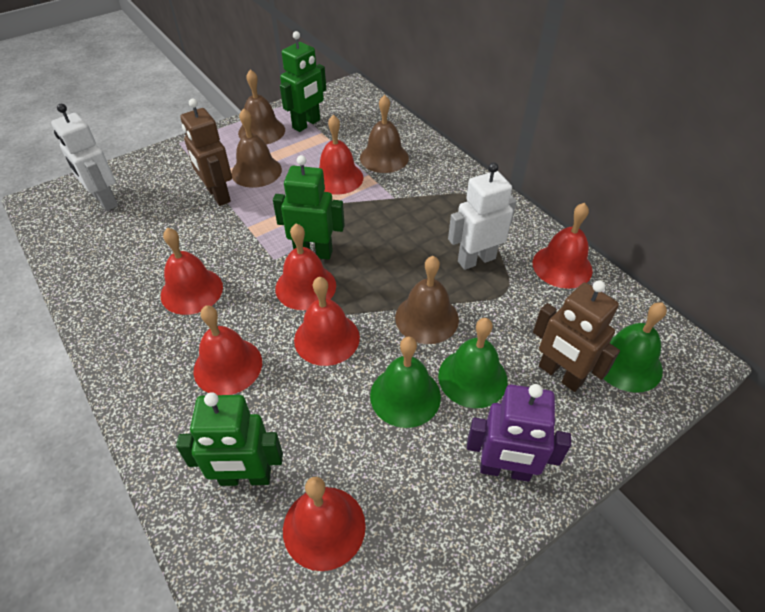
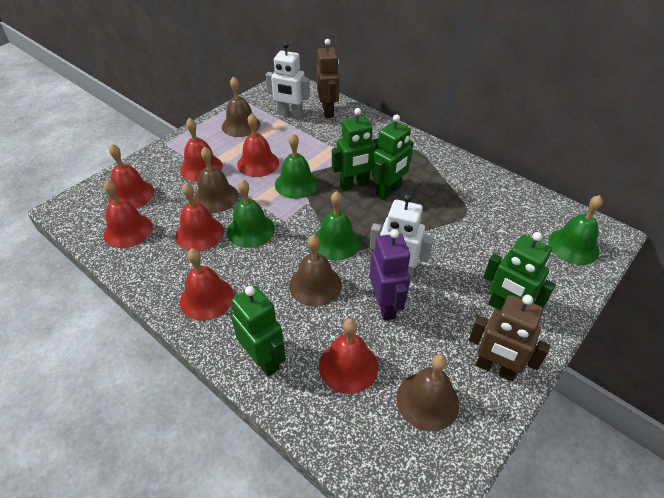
green bell: [370,337,441,428] [438,318,508,408] [603,302,667,393] = 3 -> [227,179,275,248] [275,133,318,199] [315,191,360,261] [548,195,603,265] = 4
green robot: [176,392,283,486] [273,155,345,260] [280,31,326,132] = 3 -> [231,286,286,377] [332,108,379,191] [372,114,413,200] [483,232,556,310] = 4

